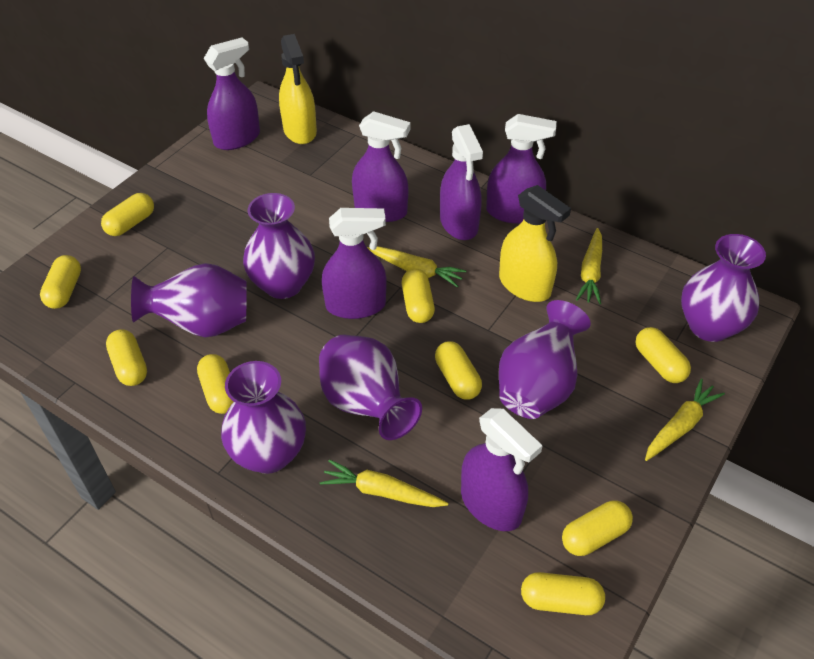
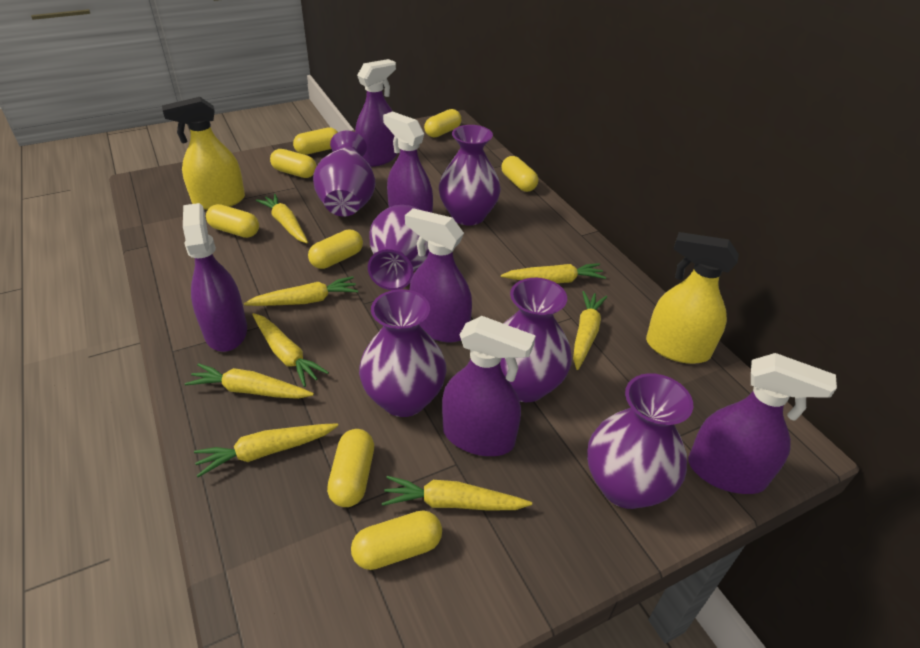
yellow capsule: [40,255,81,309] [101,193,154,236] [106,329,147,386] [197,354,234,414] [402,269,435,323] [435,341,482,400] [521,572,605,615] [562,500,633,556] [635,327,691,383] = 9 -> [206,204,259,238] [270,149,317,178] [293,127,338,155] [308,229,363,269] [327,429,374,507] [351,510,442,570] [424,109,461,138] [502,156,538,192] = 8
yellow carrot: [320,459,448,507] [367,246,467,287] [576,228,602,304] [645,379,725,461] = 4 -> [185,363,314,399] [194,423,338,477] [244,276,358,306] [252,313,329,387] [256,194,308,243] [382,476,532,511] [501,263,606,283] [573,291,607,370] = 8

